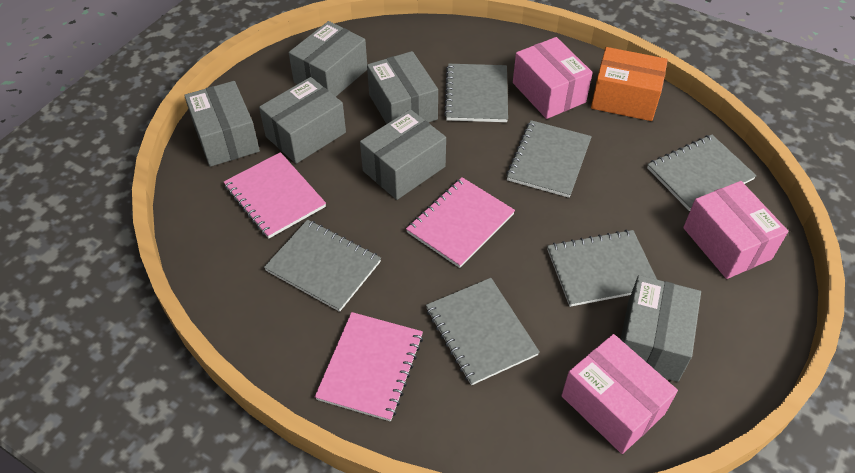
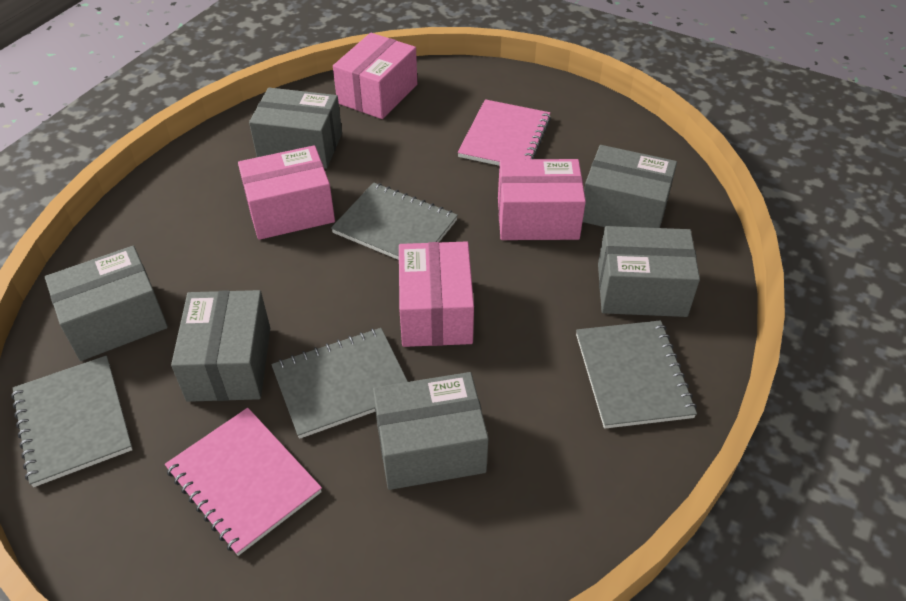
grey notebook: [264,219,381,312] [426,278,540,385] [444,64,508,122] [506,120,592,198] [547,230,657,307] [647,135,757,211] = 6 -> [11,356,133,487] [271,328,408,439] [331,182,458,260] [576,320,697,429] = 4
orange box: [591,47,668,121] = 1 -> none = 0
pink box: [513,37,593,119] [561,334,678,454] [683,181,788,279] = 3 -> [238,145,335,240] [333,33,417,119] [399,242,474,347] [498,159,586,240] = 4
pink notebook: [224,152,326,239] [315,312,423,422] [406,177,515,268] = 3 -> [165,408,322,556] [458,99,551,166] = 2

